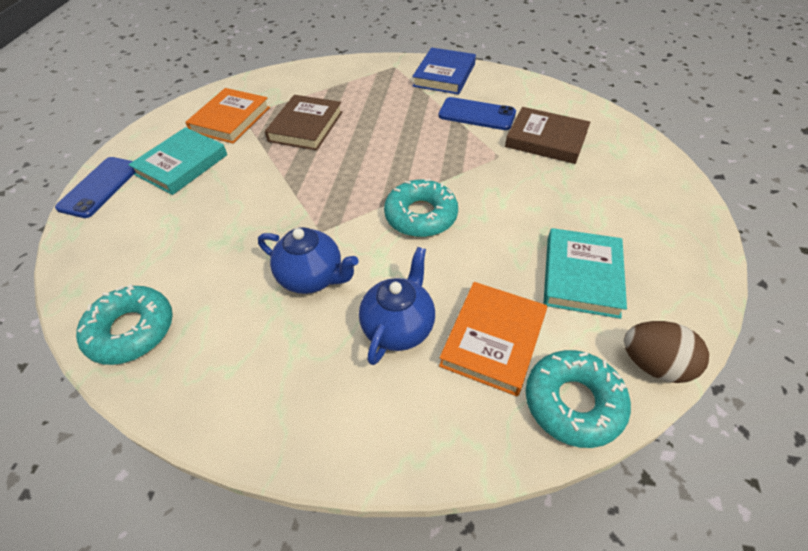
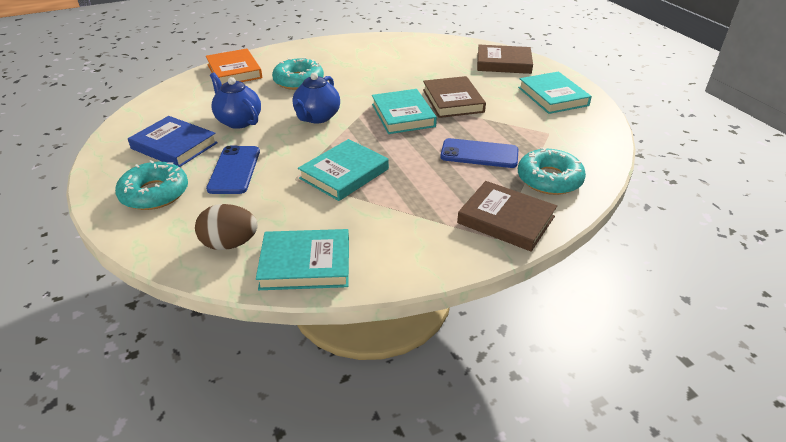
brown book: [265,95,343,151] [505,107,590,164] = 2 -> [423,76,486,118] [457,181,557,252] [477,45,533,74] = 3
orange book: [185,88,270,144] [439,282,547,396] = 2 -> [206,49,262,85] = 1
turquoise book: [128,127,227,195] [543,228,627,319] = 2 -> [256,229,349,290] [298,139,389,201] [372,89,437,134] [518,72,592,114] = 4

